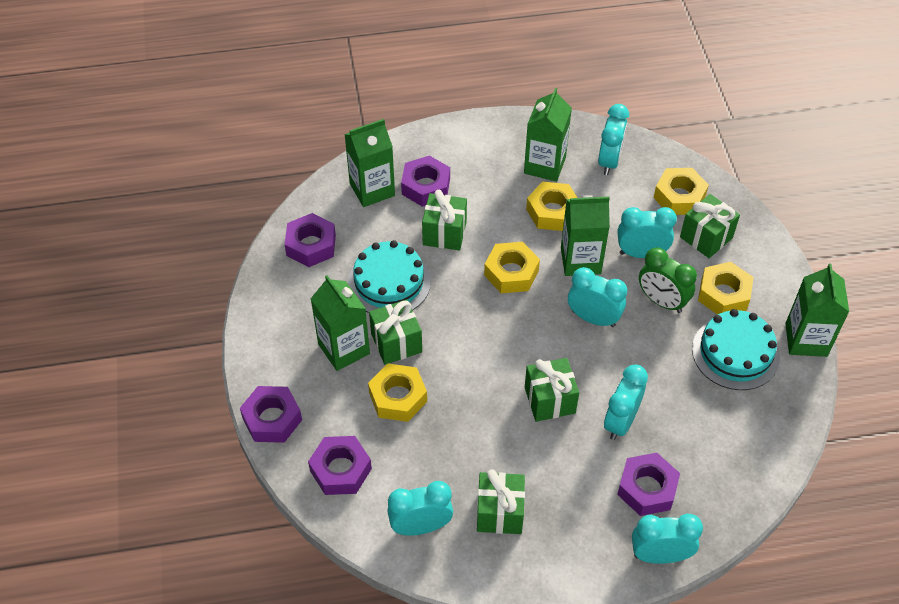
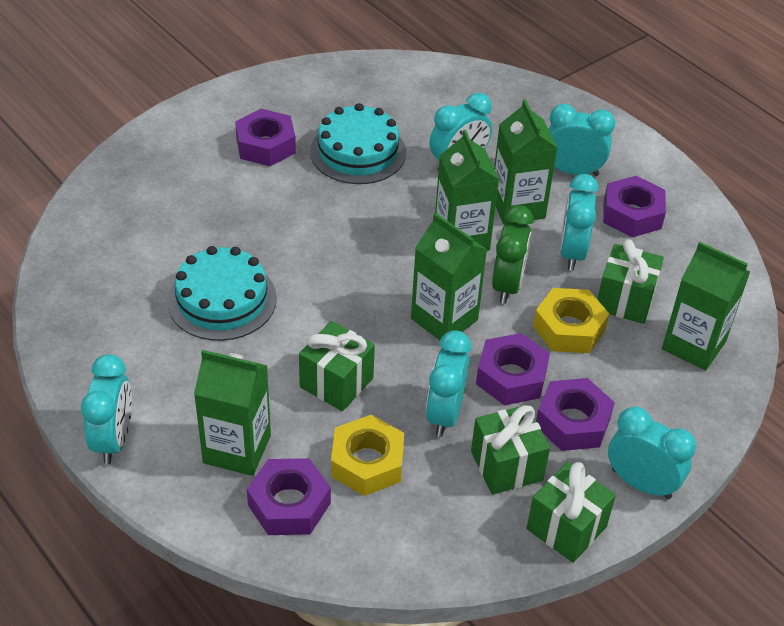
green gift: [369,300,422,365] [422,190,467,250] [477,469,525,534] [525,358,579,422] [680,194,740,258] = 5 -> [299,321,375,411] [471,405,550,495] [527,462,616,563] [597,239,664,324] = 4
yellow nut: [368,363,427,422] [484,242,540,293] [526,182,577,231] [653,168,709,215] [698,262,754,315] = 5 -> [331,415,404,496] [533,288,609,353] = 2

